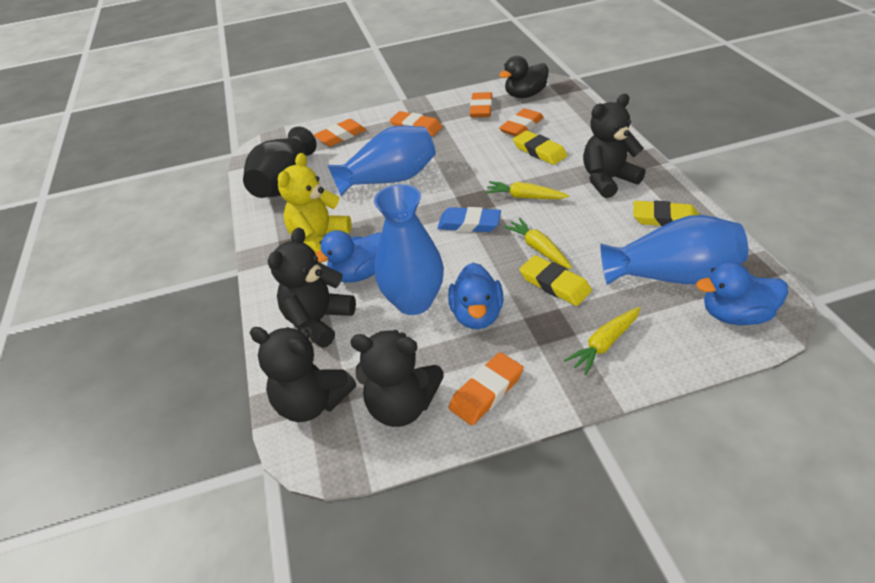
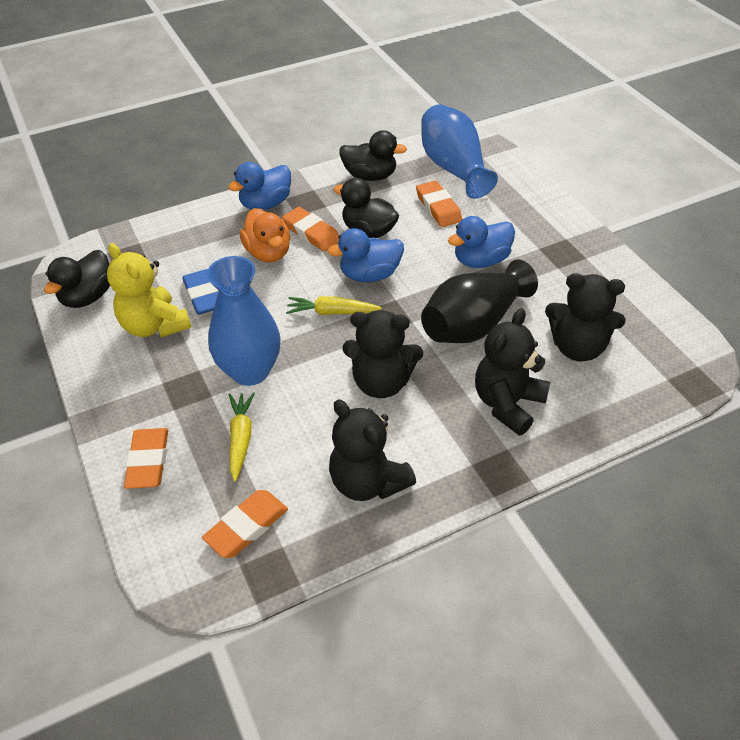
black duck: [499,56,549,98] = 1 -> [44,250,110,308] [333,178,399,238] [339,130,407,181] = 3
blue vase: [327,126,436,196] [374,184,444,315] [600,215,748,285] = 3 -> [207,256,281,386] [421,104,498,199] = 2
orange duck: none = 0 -> [240,208,290,262] = 1
orange eraser: [314,119,366,146] [390,111,442,136] [448,352,523,425] [470,92,492,118] [499,108,544,136] = 5 -> [124,428,168,489] [202,490,288,558] [282,207,339,251] [416,181,462,227] = 4
yellow carrot: [485,181,569,199] [503,218,572,269] [564,307,640,375] = 3 -> [229,392,255,482] [286,296,382,315] = 2
yellow eraser: [513,130,567,165] [519,255,592,306] [633,201,699,226] = 3 -> none = 0

